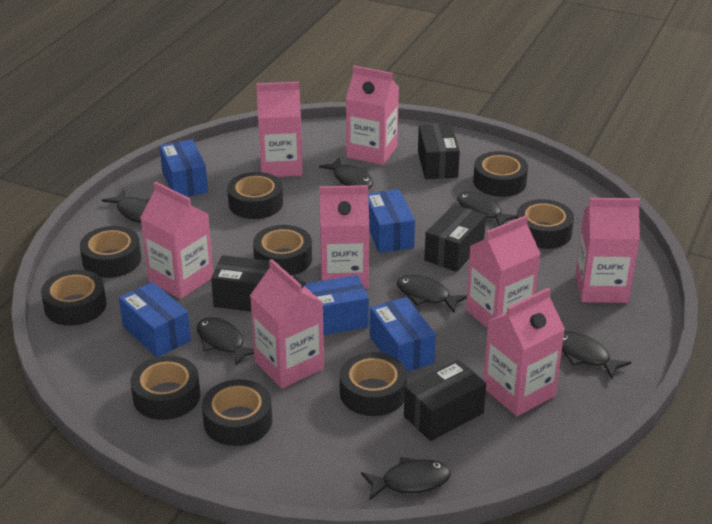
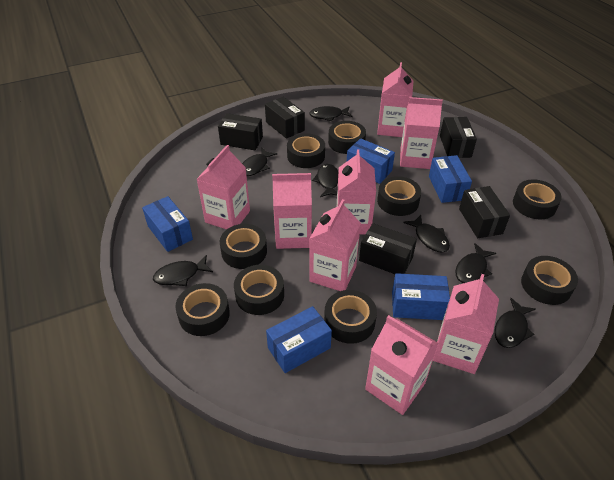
black box: [211,255,282,312] [404,360,486,441] [418,124,460,179] [424,204,486,272] = 4 -> [218,113,263,150] [265,97,305,139] [359,223,417,274] [440,117,477,158] [459,186,510,238] = 5

